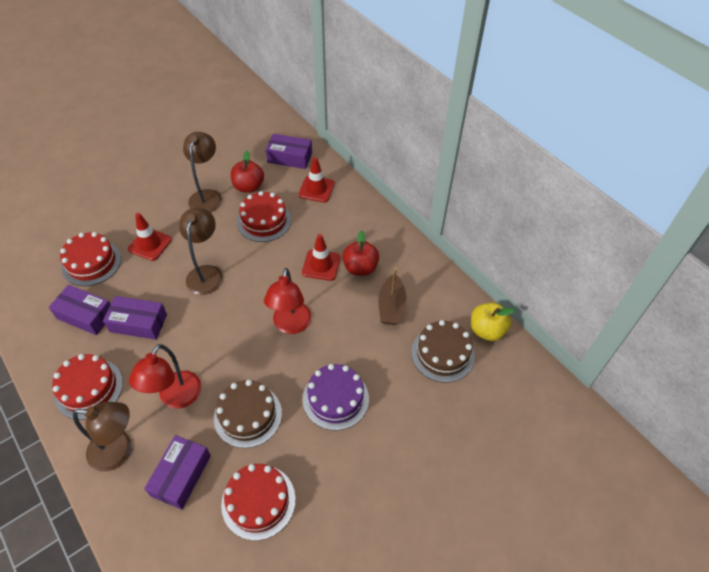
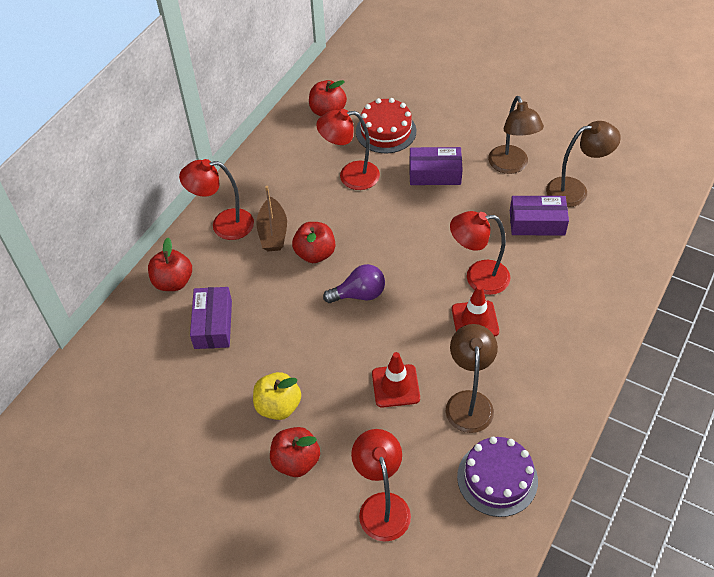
brown cake: [214,380,282,448] [411,320,475,383] = 2 -> none = 0
purple box: [49,285,111,335] [103,296,167,340] [144,435,211,509] [266,134,312,169] = 4 -> [190,287,232,349] [409,147,463,185] [510,196,569,236] = 3
purple light bulb: none = 0 -> [323,264,385,303] = 1
red apple: [231,151,264,193] [342,230,379,276] = 2 -> [148,238,192,291] [270,427,320,477] [292,222,335,263] [309,80,347,116] = 4
red cake: [52,354,123,420] [60,232,121,286] [221,464,296,541] [237,191,291,242] = 4 -> [356,98,416,153] = 1
red lamp: [129,344,201,409] [264,268,311,334] = 2 -> [179,159,254,240] [316,109,380,190] [351,429,411,541] [450,211,510,295] = 4
red traffic cone: [128,213,172,261] [298,157,335,203] [302,234,340,281] = 3 -> [372,352,420,408] [452,285,499,336] = 2

